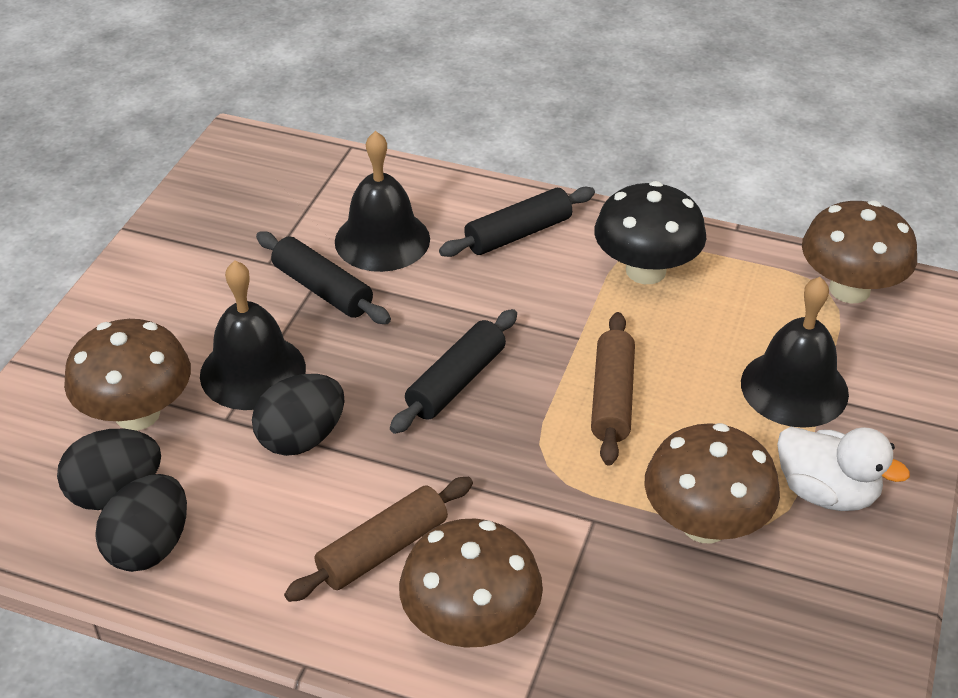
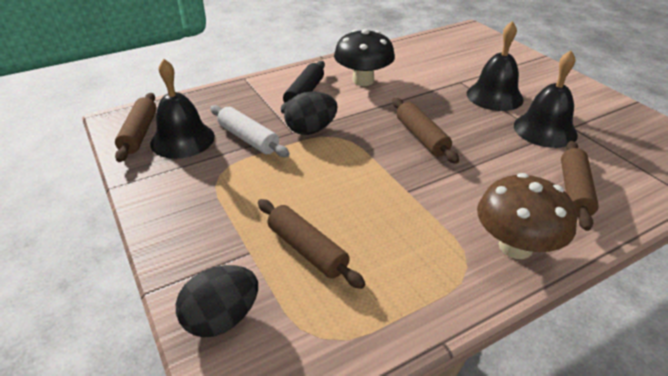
black egg: [57,429,161,510] [95,474,187,572] [252,374,344,456] = 3 -> [176,265,258,338] [284,91,337,135] = 2
black rolling pin: [256,231,391,324] [390,309,517,434] [439,187,595,257] = 3 -> [281,61,325,114] = 1
brown mushroom: [64,319,191,431] [399,519,543,648] [644,423,780,543] [802,200,917,303] = 4 -> [477,173,577,259] = 1
brown rolling pin: [284,477,473,602] [591,312,635,466] = 2 -> [115,93,157,162] [258,199,365,289] [393,98,459,164] [561,141,599,231] = 4
white duck: [777,427,910,511] = 1 -> none = 0
white rolling pin: none = 0 -> [210,105,290,157] = 1

